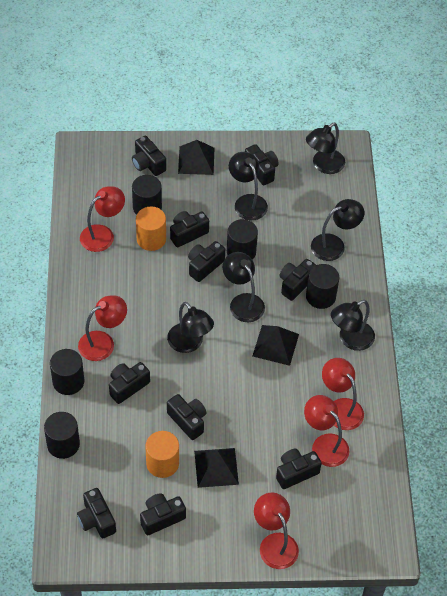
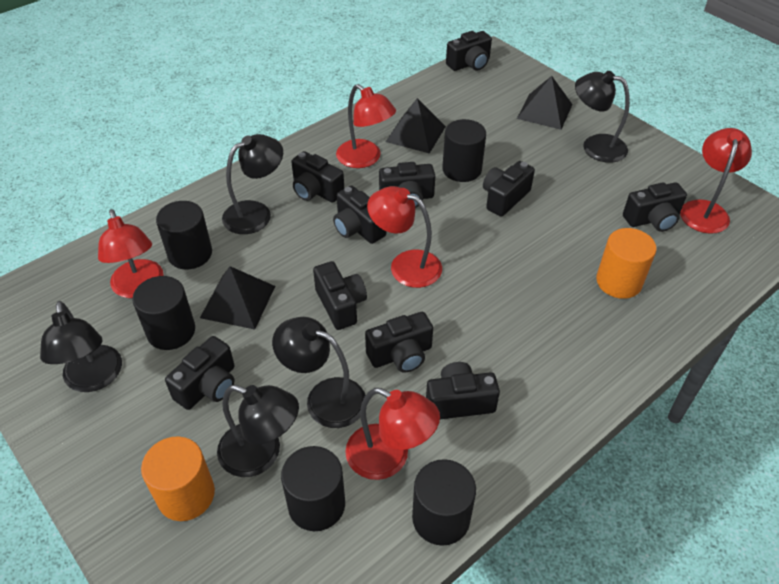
black lamp: [167,302,214,353] [223,252,265,322] [229,152,268,220] [306,122,345,174] [311,199,364,261] [331,300,375,351] = 6 -> [40,301,122,392] [217,385,299,477] [222,134,283,234] [272,317,366,428] [575,71,630,163] = 5

